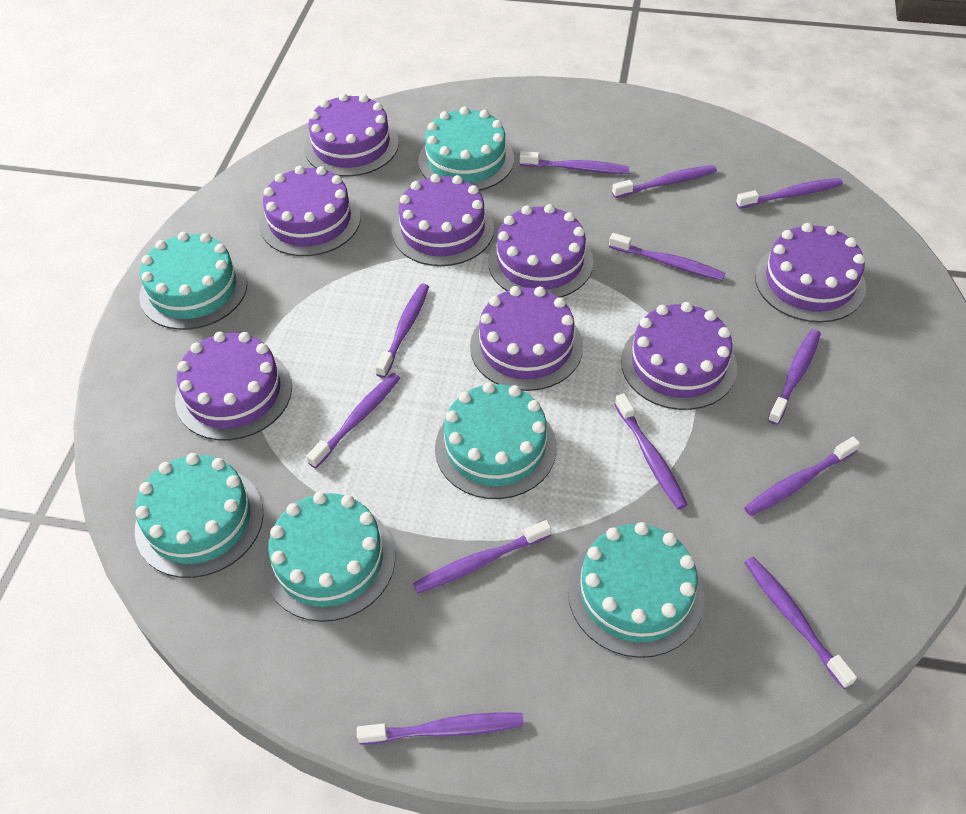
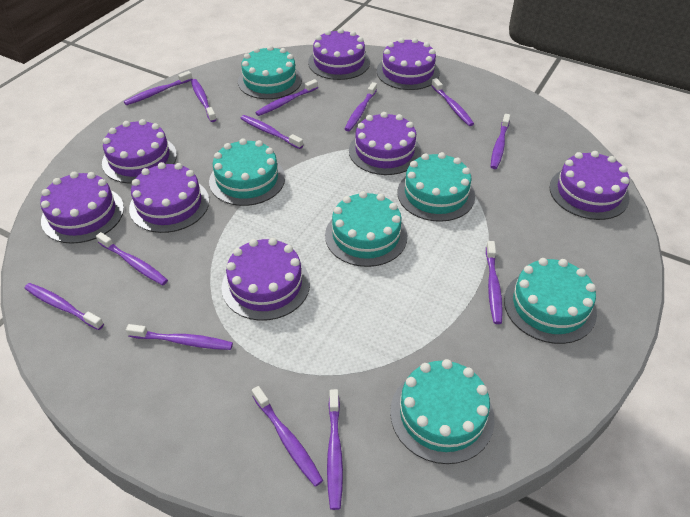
purple toothbrush: [306,373,400,468] [357,712,524,745] [375,284,429,378] [413,520,551,594] [520,151,629,174] [609,233,725,281] [612,165,717,198] [615,393,687,509] [736,178,843,209] [744,437,860,516] [744,557,857,689] [768,329,821,425] = 12 -> [25,283,104,330] [96,232,168,285] [124,71,192,105] [126,324,233,350] [191,79,216,122] [240,115,303,149] [252,386,323,487] [255,79,318,116] [327,389,343,510] [345,82,377,131] [431,78,474,126] [486,241,503,324] [491,114,510,169] = 13

